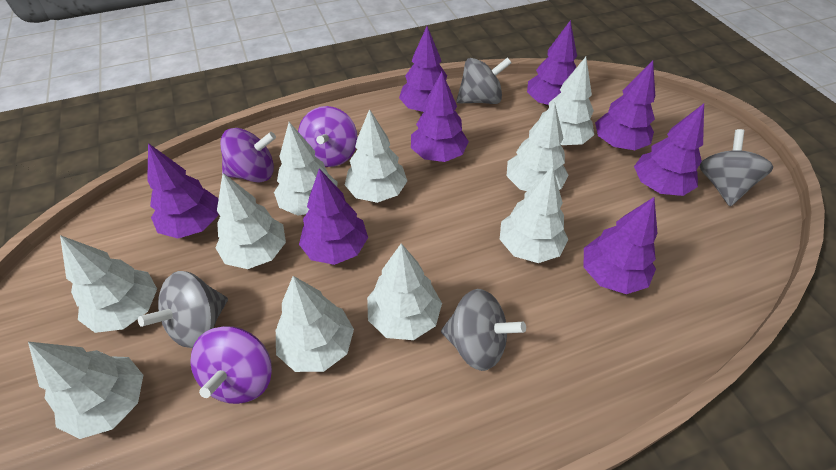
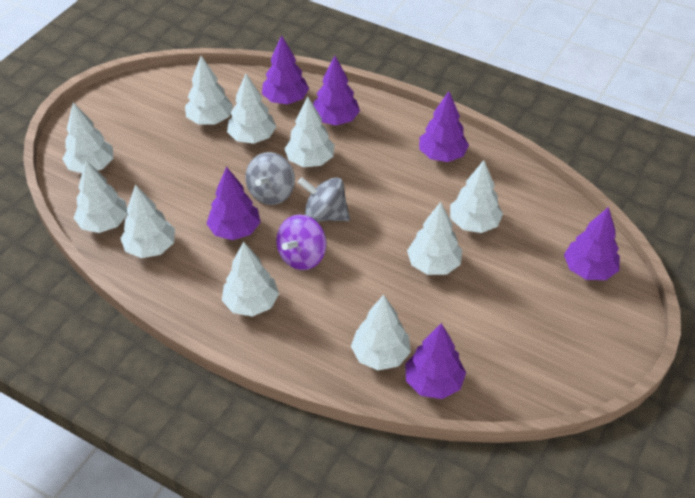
grey spinning top: [138,271,228,348] [441,289,526,371] [456,57,511,104] [699,129,773,206] = 4 -> [245,152,295,205] [298,177,350,222] = 2
purple spinning top: [190,326,272,404] [220,128,276,182] [298,106,358,167] = 3 -> [276,214,326,270] = 1
purple tree: [147,143,219,238] [299,169,368,265] [399,26,451,112] [411,72,469,162] [527,20,577,107] [584,197,658,294] [595,61,655,150] [634,104,704,196] = 8 -> [206,167,261,240] [262,35,309,104] [313,56,360,126] [405,323,466,399] [419,91,469,162] [564,207,620,280] = 6

